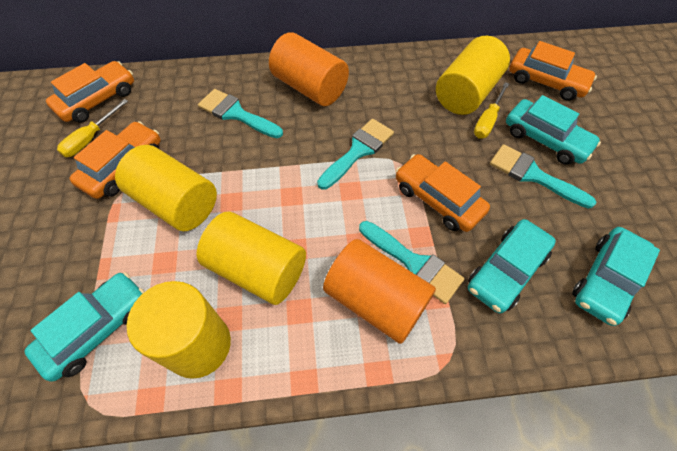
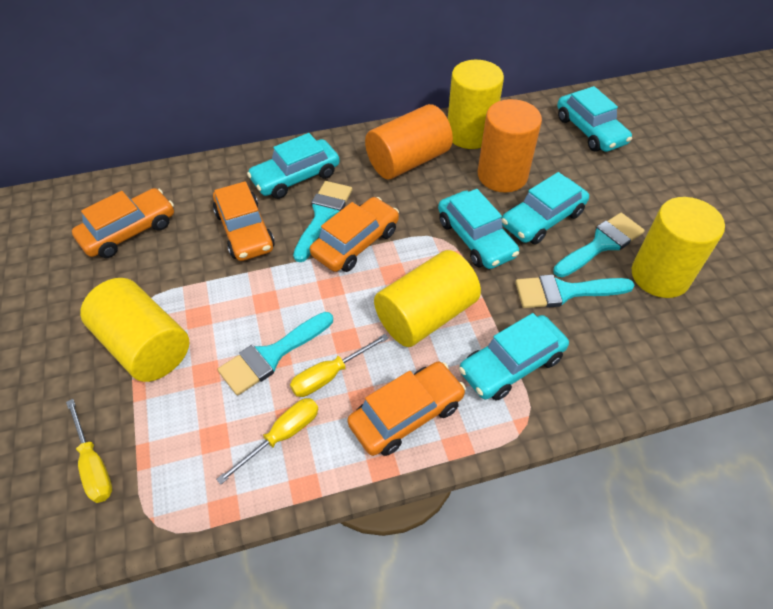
turquoise car: [24,272,145,381] [468,219,556,313] [506,95,601,165] [572,227,660,326] = 4 -> [247,133,339,199] [438,189,519,269] [459,313,569,401] [502,172,589,245] [557,86,632,152] = 5
yellow screwdriver: [57,99,128,157] [474,82,509,139] = 2 -> [66,399,112,503] [216,398,318,485] [290,334,389,397] = 3

